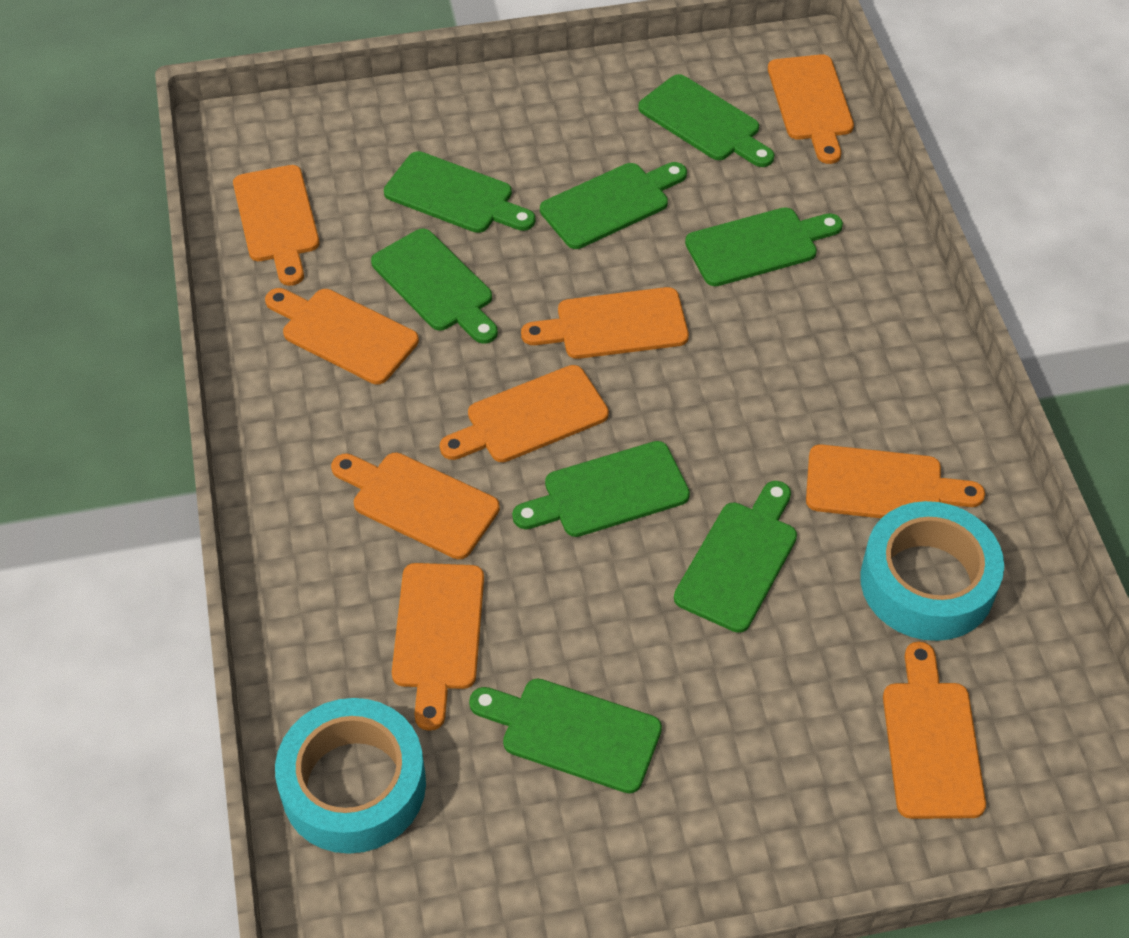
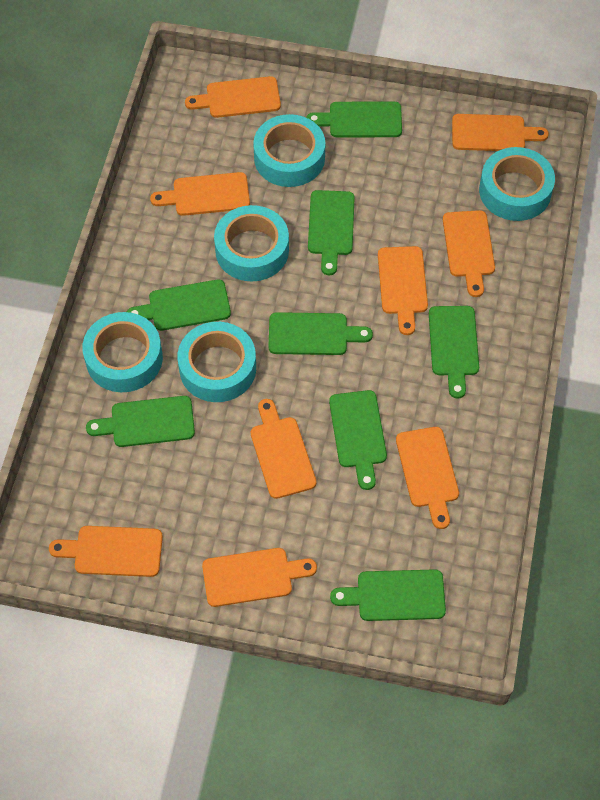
turquoise tape: [275,698,426,854] [860,501,1004,641] = 2 -> [82,312,163,392] [178,322,256,402] [214,205,289,282] [253,114,325,187] [479,147,555,221] = 5

